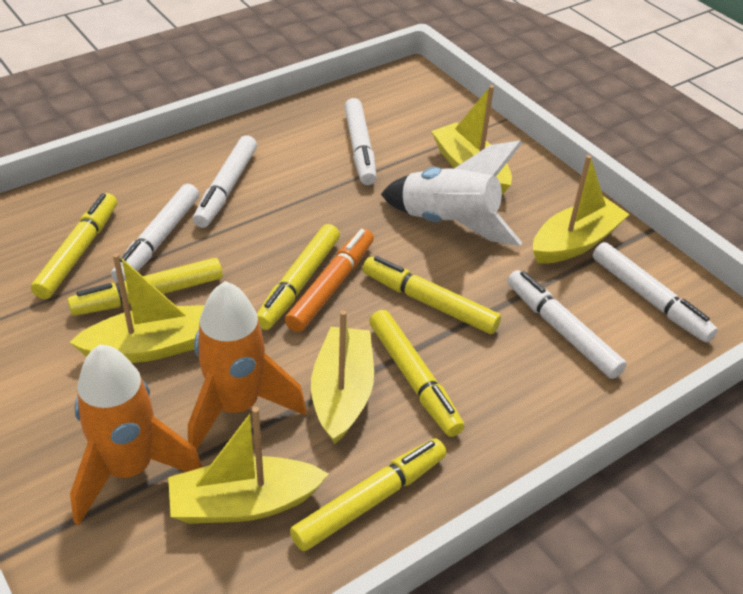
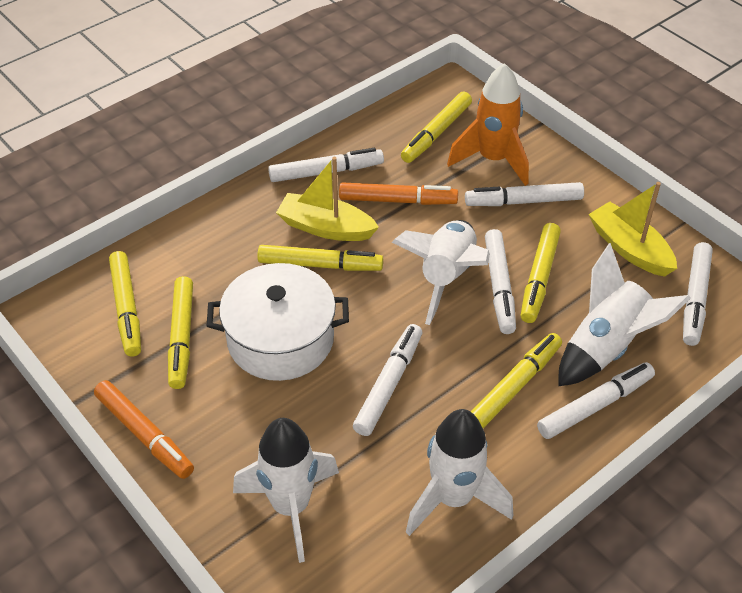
orange marker: [285,229,374,332] = 1 -> [94,380,194,479] [339,182,458,205] = 2
orange rocket: [70,344,202,525] [188,281,306,450] = 2 -> [447,63,529,186] = 1
white marker: [111,184,199,283] [193,135,257,228] [344,98,377,185] [507,270,627,379] [593,242,718,343] = 5 -> [268,148,384,182] [353,324,422,436] [465,182,584,206] [485,229,516,334] [537,362,655,439] [683,242,713,346] = 6
white pot: none = 0 -> [207,263,349,381] = 1
white rocket: [381,140,522,246] = 1 -> [233,418,339,563] [392,220,490,325] [406,409,513,536] [559,243,691,386] = 4
yellow boat: [69,253,205,363] [168,407,328,524] [311,310,374,444] [431,85,512,195] [533,155,629,264] = 5 -> [276,157,379,241] [588,182,677,277] = 2

